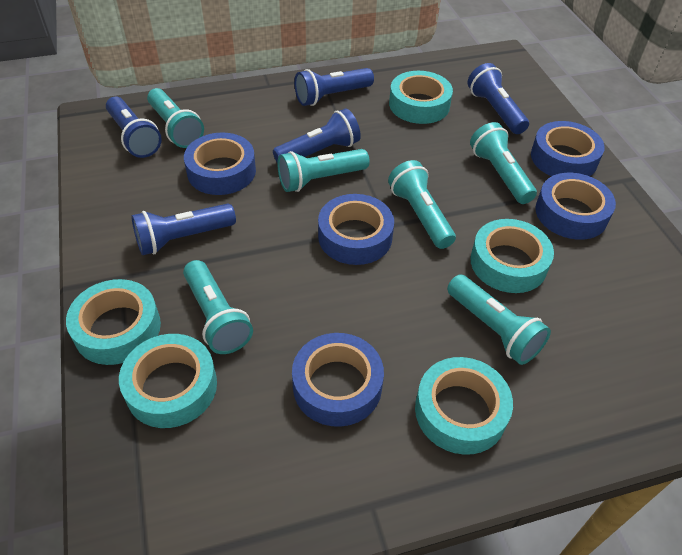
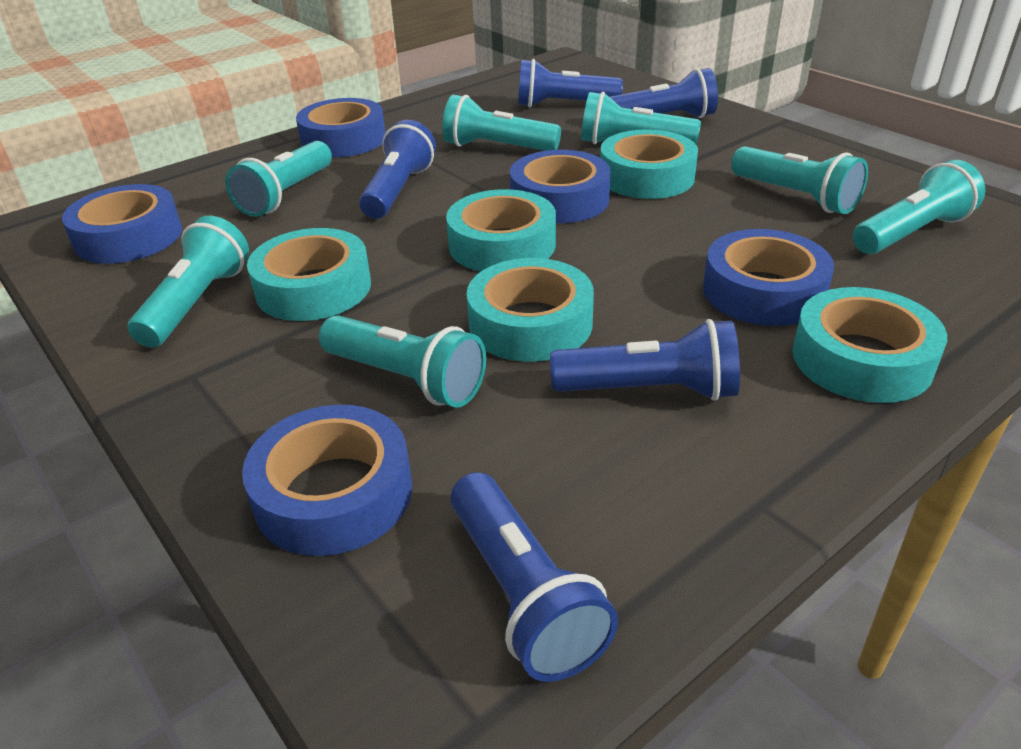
turquoise flashlight: [147,88,204,148] [183,260,253,354] [277,149,370,192] [388,160,456,249] [447,274,551,365] [470,122,537,204] = 6 -> [127,216,249,348] [225,141,332,217] [319,315,486,408] [442,95,561,151] [581,92,701,144] [731,146,868,214] [853,160,985,254] = 7

